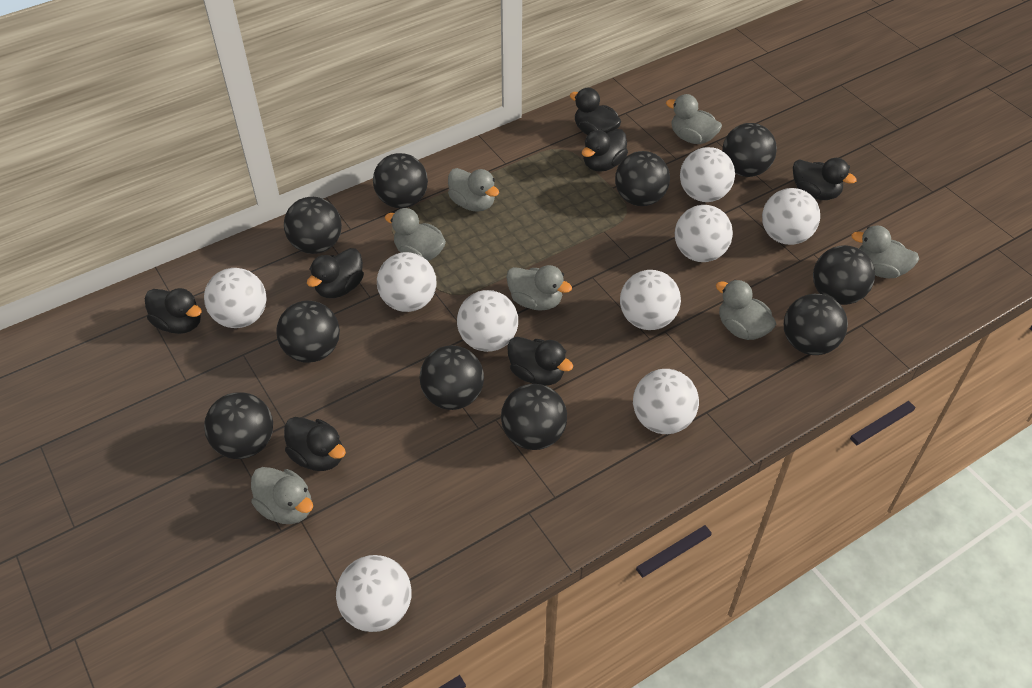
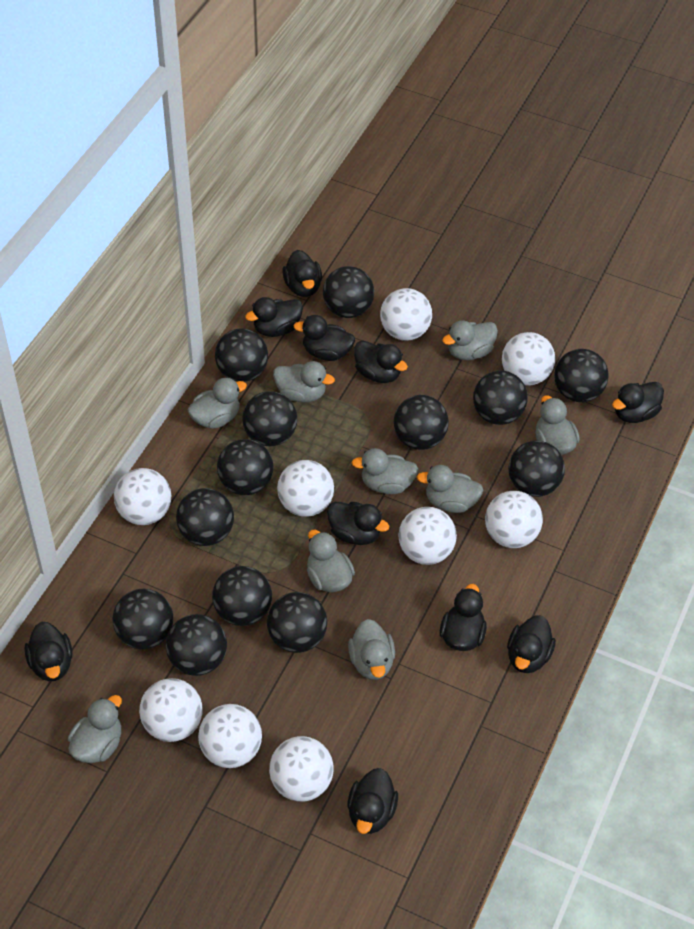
black ball: [204,392,273,459] [276,301,340,363] [284,197,342,254] [373,153,428,208] [419,346,484,410] [501,384,567,450] [615,151,670,206] [722,123,777,177] [784,294,848,355] [813,245,875,305] = 10 -> [112,589,174,649] [166,614,227,676] [176,488,234,546] [212,566,272,626] [215,328,268,382] [217,439,273,495] [242,391,297,446] [267,592,327,653] [323,266,374,318] [394,395,449,450] [473,370,528,425] [508,441,565,497] [554,349,609,402] = 13
black duck: [145,288,202,334] [284,417,346,471] [307,248,364,298] [507,337,573,386] [570,88,621,135] [582,129,628,172] [793,158,857,200] = 7 -> [24,621,72,681] [245,297,303,337] [282,250,322,297] [293,315,355,361] [327,502,389,545] [348,768,398,834] [354,340,408,383] [440,584,487,651] [507,615,556,673] [612,382,664,423] = 10
grey duck: [251,467,313,524] [385,208,446,261] [448,168,499,212] [506,265,572,311] [666,94,722,144] [716,280,776,340] [851,226,919,278] = 7 -> [68,695,122,763] [187,378,247,429] [273,361,335,402] [307,530,355,592] [348,619,395,680] [351,448,419,494] [417,465,484,513] [442,320,498,360] [535,395,580,455] = 9

